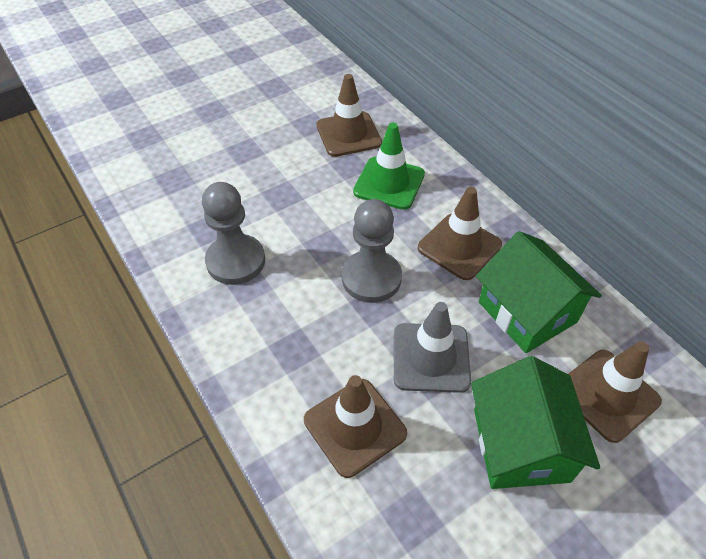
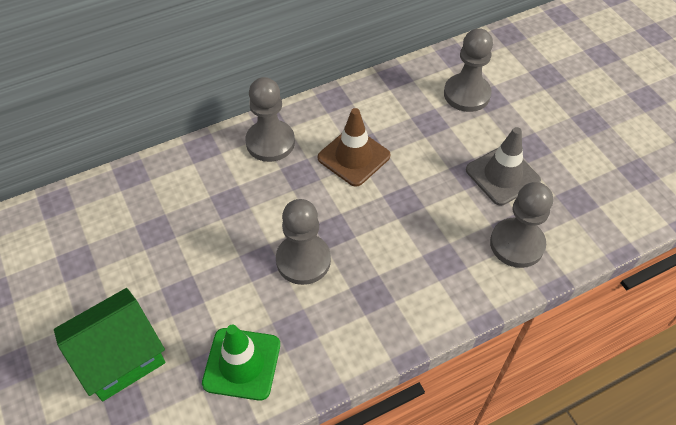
brown traffic cone: [304,375,407,478] [316,74,382,157] [418,187,502,280] [568,341,662,443] = 4 -> [318,108,390,187] = 1
green house: [471,356,600,489] [476,231,602,353] = 2 -> [54,288,165,401] = 1
grey pawn: [202,182,265,285] [342,199,402,303] = 2 -> [245,77,295,162] [276,199,331,285] [444,28,493,112] [490,182,553,268] = 4

